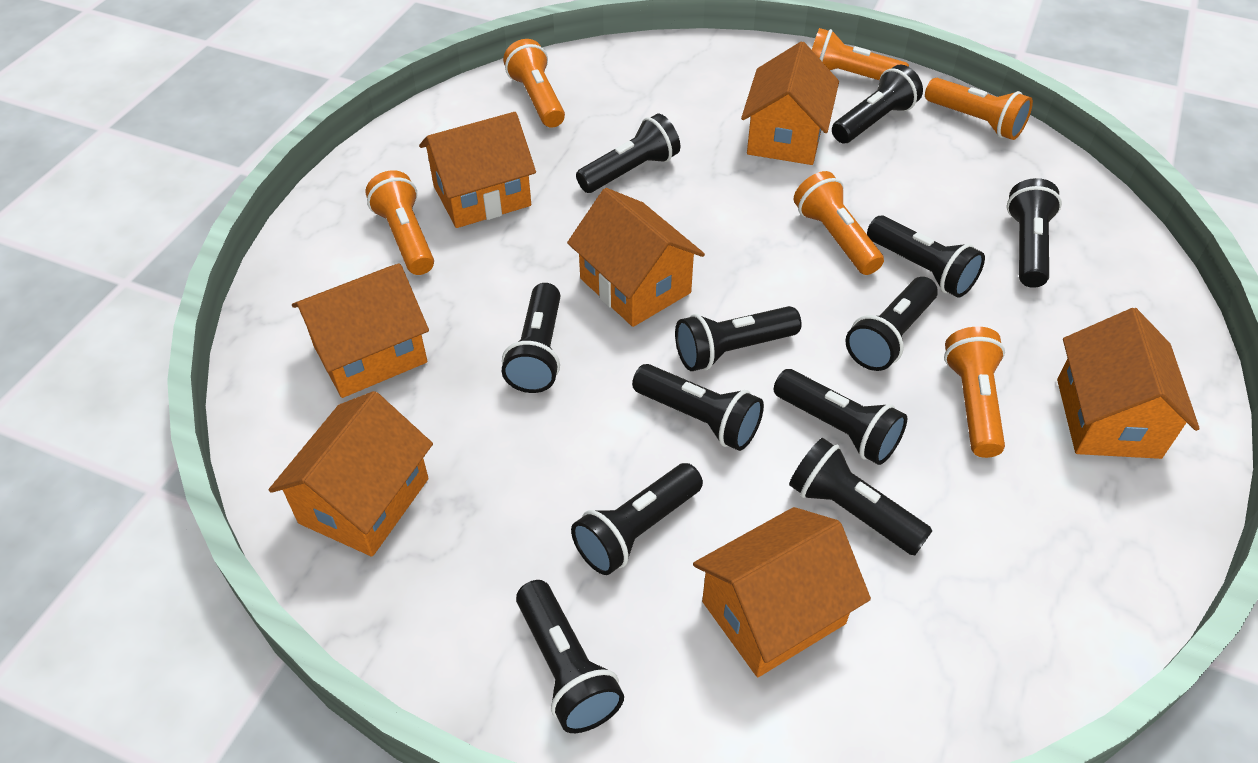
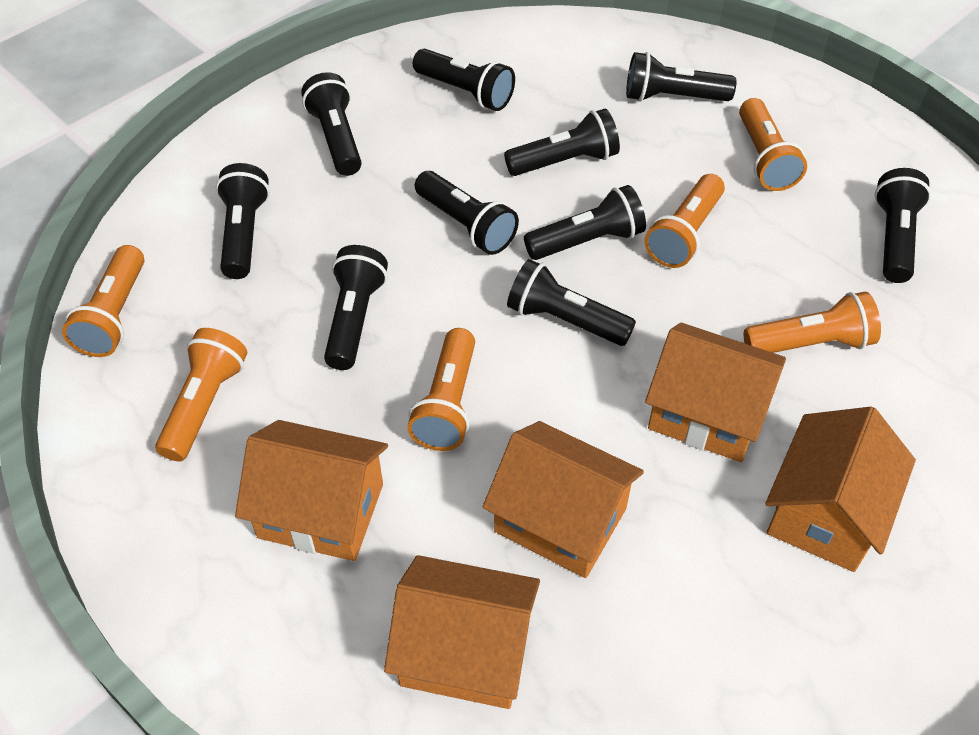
black flashlight: [502,283,560,393] [516,580,624,733] [571,463,703,575] [576,114,680,193] [632,364,764,451] [675,306,802,371] [774,369,907,465] [789,438,932,555] [832,65,923,143] [845,277,938,371] [867,216,985,297] [1007,178,1062,288] = 12 -> [216,163,270,279] [301,72,362,176] [324,245,388,370] [413,49,515,111] [415,171,519,255] [504,109,620,176] [507,259,636,346] [524,185,646,260] [626,52,736,102] [874,168,931,283] = 10
orange house: [269,391,433,557] [292,263,429,398] [419,112,536,228] [567,188,705,327] [693,507,871,677] [741,41,839,165] [1057,308,1200,459] = 7 -> [235,420,388,561] [384,555,540,709] [483,421,644,578] [645,322,786,462] [765,407,916,572] = 5

